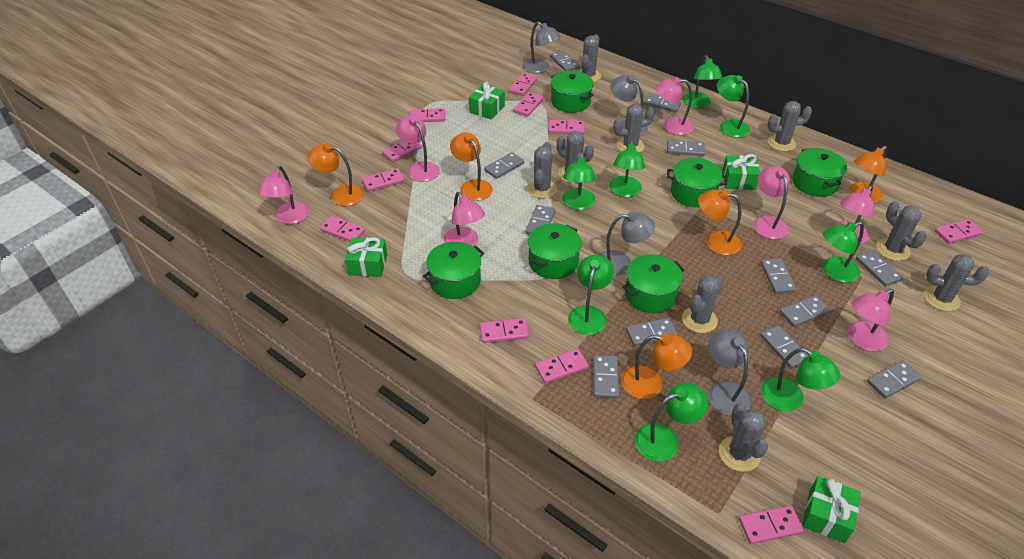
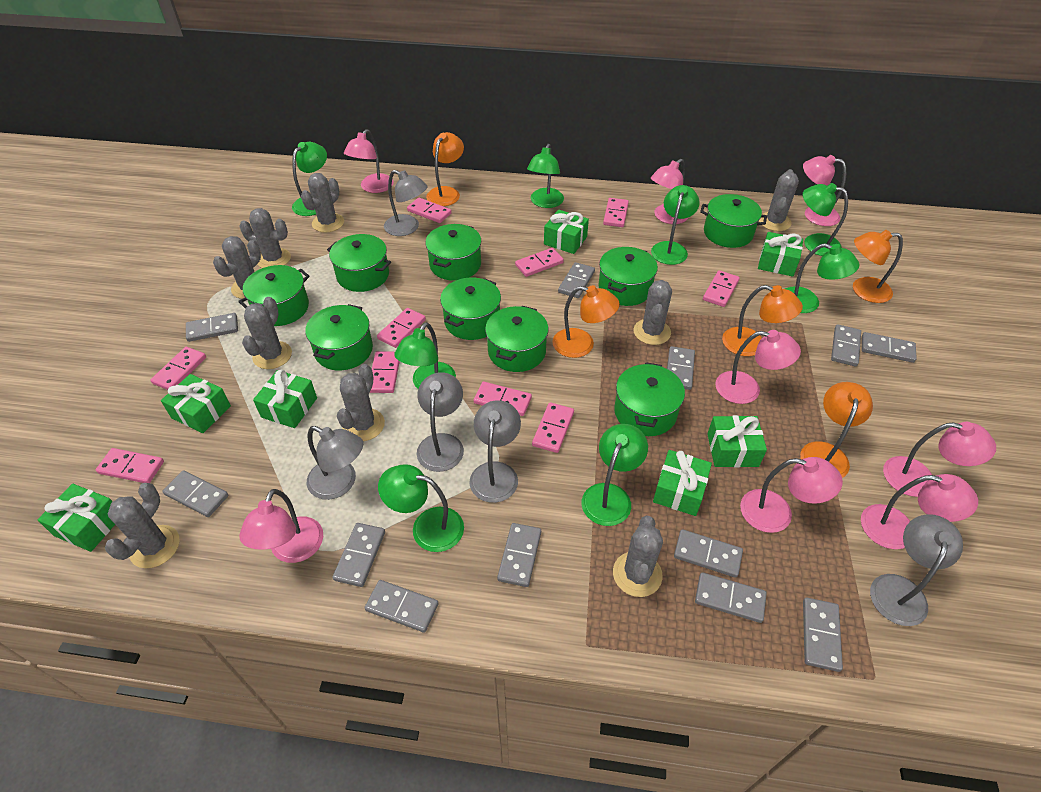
green gift: [345,237,387,277] [469,82,505,120] [722,154,760,190] [802,476,861,543] = 4 -> [38,484,115,552] [161,374,231,433] [253,369,317,428] [544,210,589,254] [653,450,712,516] [707,415,767,467] [758,232,803,277] = 7
green pot: [423,242,484,299] [528,223,582,279] [551,71,593,113] [622,255,685,313] [667,158,727,207] [792,148,847,197] = 6 -> [238,265,310,326] [305,304,373,370] [327,234,391,292] [425,224,481,281] [440,277,501,340] [485,306,549,372] [598,247,658,306] [614,362,685,436] [700,194,767,248] = 9
grey lamp: [522,22,561,74] [599,211,655,276] [610,75,648,136] [708,329,751,416] = 4 -> [307,426,363,500] [384,170,428,236] [417,372,464,472] [469,400,521,503] [870,514,963,626] = 5
pink domino: [320,216,365,242] [362,168,404,192] [382,141,422,162] [410,108,445,122] [480,318,529,343] [509,73,537,96] [513,92,544,117] [535,349,589,384] [548,120,585,135] [739,505,804,544] [935,219,983,244] = 11 -> [96,448,164,483] [150,347,206,390] [370,351,400,393] [377,308,426,348] [407,198,452,223] [474,381,532,416] [515,248,564,277] [532,402,574,453] [603,198,629,227] [703,270,740,307] = 10
pink lamp: [258,166,309,224] [396,115,440,182] [444,192,485,247] [655,77,694,135] [754,166,790,239] [835,185,875,244] [848,289,894,352] = 7 -> [239,489,323,563] [344,129,394,193] [651,159,688,224] [715,330,801,404] [740,457,843,533] [803,155,846,226] [861,474,978,549] [883,422,996,497] = 8

